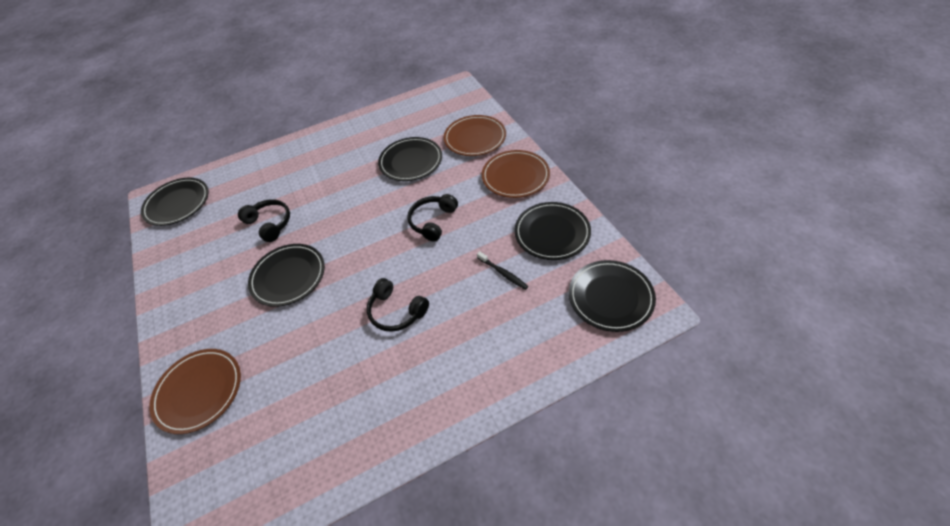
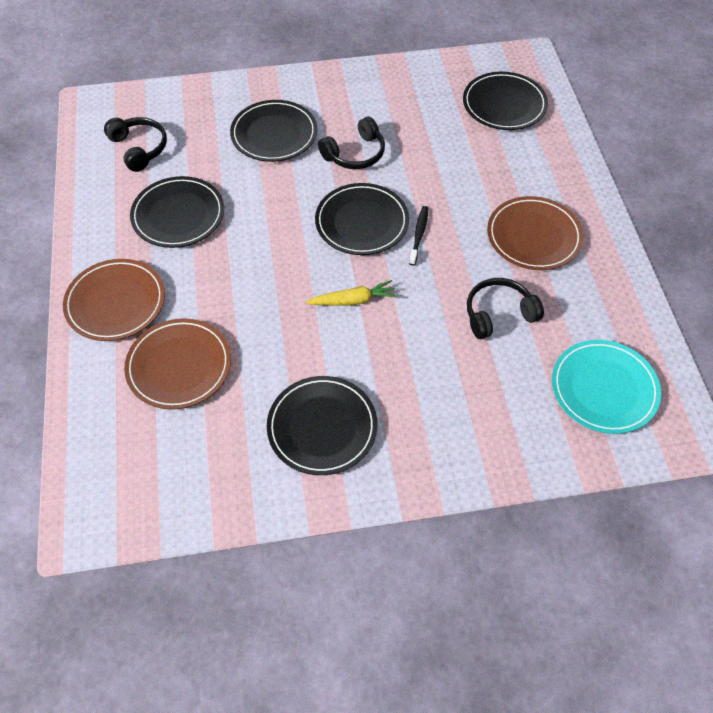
turquoise plate: none = 0 -> [552,340,661,434] = 1
yellow carrot: none = 0 -> [306,280,397,306] = 1

